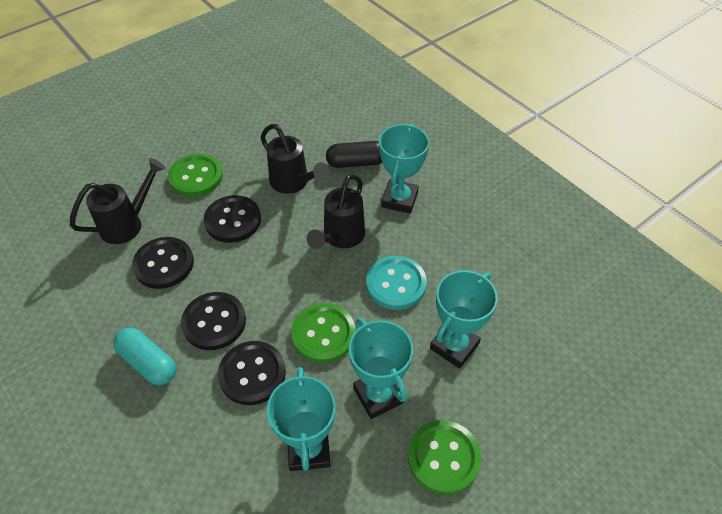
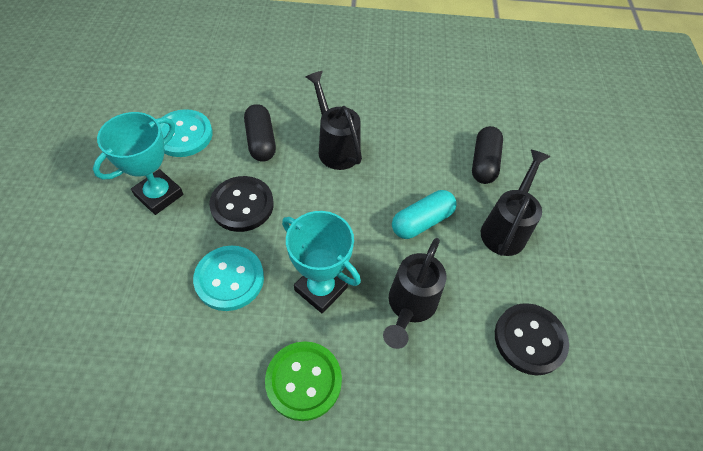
black button: [132,237,194,289] [181,292,246,350] [204,195,261,243] [218,341,286,405] = 4 -> [209,176,274,232] [495,303,569,375] = 2
black capsule: [326,141,382,168] = 1 -> [244,104,276,162] [472,126,503,184] = 2
green button: [168,154,223,197] [291,303,355,363] [408,420,481,495] = 3 -> [265,341,342,421] = 1
turquoise button: [366,256,427,310] = 1 -> [159,109,213,157] [193,246,264,311] = 2
turquoise trophy: [267,367,336,471] [349,318,413,419] [379,124,429,214] [430,270,498,369] = 4 -> [93,112,183,215] [282,211,361,313] = 2

